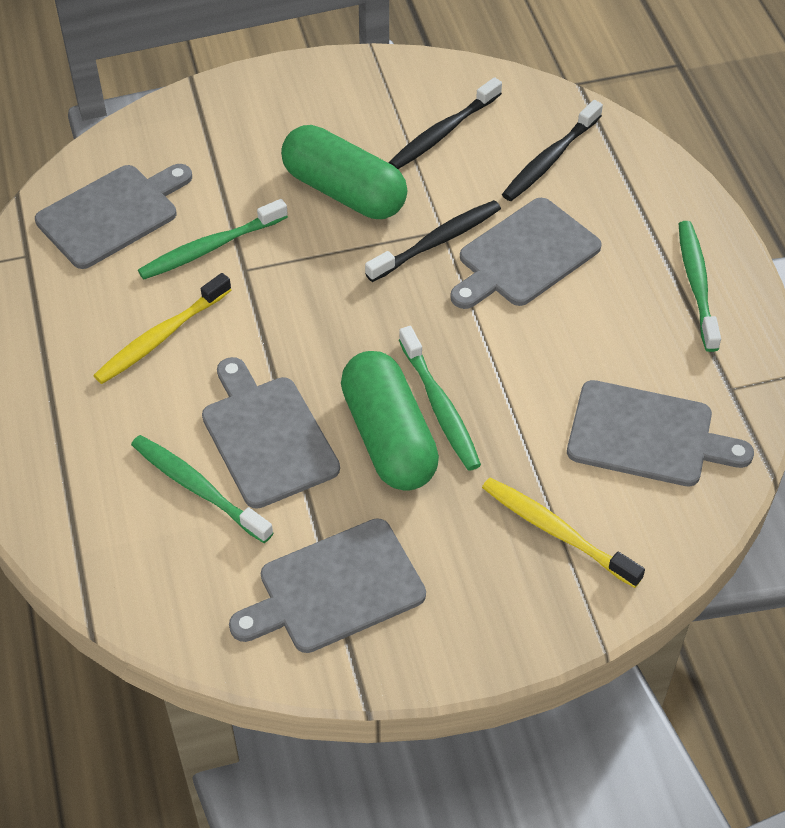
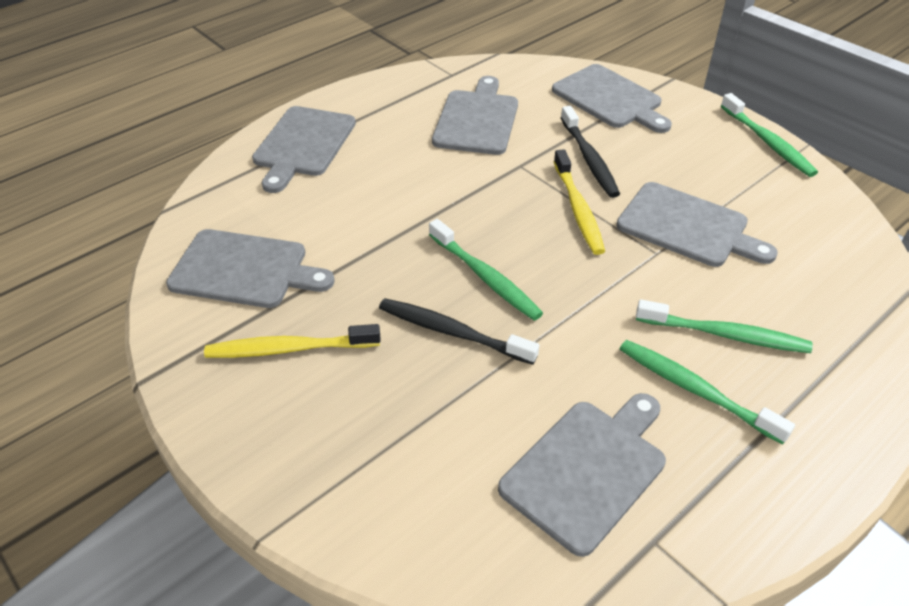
black toothbrush: [365,200,501,282] [388,77,502,169] [502,100,603,201] = 3 -> [379,298,539,365] [561,106,620,198] = 2
green capsule: [281,125,407,219] [341,351,439,491] = 2 -> none = 0
grey cutting board: [35,164,192,269] [202,357,340,509] [229,518,426,653] [450,198,602,309] [567,380,754,486] = 5 -> [166,229,335,308] [252,106,356,193] [432,76,518,155] [498,393,666,557] [552,64,672,133] [616,182,778,267] = 6

